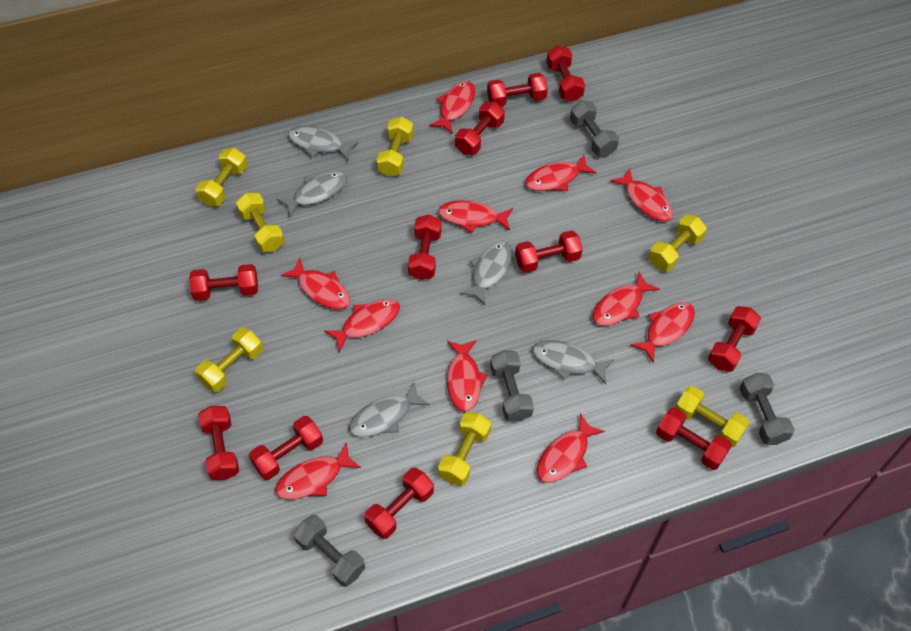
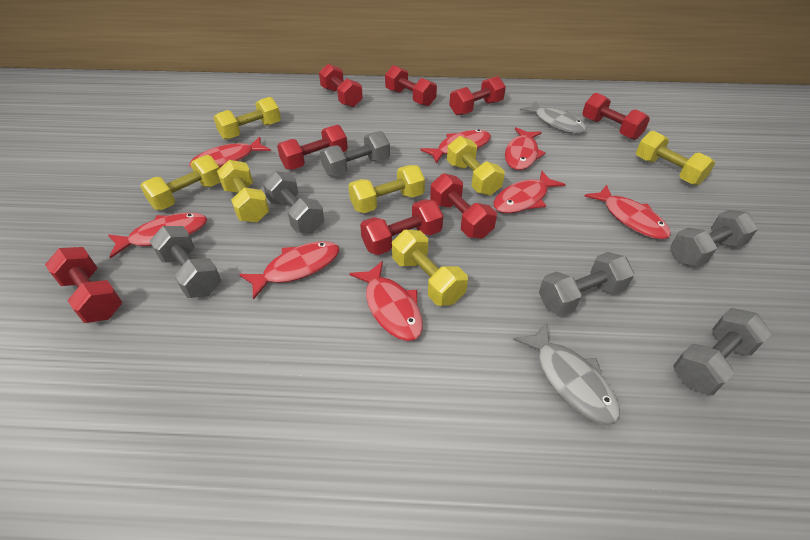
grey dumbbell: [294,515,365,587] [490,350,534,422] [570,101,619,156] [740,373,795,445] = 4 -> [150,226,221,298] [263,171,324,233] [320,131,390,176] [539,252,635,316] [671,210,758,267] [673,308,772,395] = 6
grey fish: [277,171,347,217] [288,125,359,161] [349,383,430,437] [460,241,513,305] [533,340,614,384] = 5 -> [513,322,620,425] [520,101,586,133] = 2
red dumbbell: [189,264,258,301] [198,406,239,480] [249,416,323,480] [364,467,434,539] [408,214,442,280] [455,102,505,155] [487,73,548,107] [515,230,583,273] [546,45,585,102] [656,408,732,470] [708,306,761,372] = 11 -> [45,247,122,323] [277,125,348,170] [319,64,363,107] [360,199,443,255] [385,65,437,107] [430,173,497,239] [449,76,506,115] [582,93,650,140] = 8
red fish: [275,442,361,500] [281,258,350,310] [324,299,400,352] [429,81,475,134] [438,200,513,233] [447,340,488,412] [525,155,596,191] [537,413,605,483] [593,272,660,326] [610,168,673,222] [630,302,695,363] = 11 -> [108,213,207,258] [189,137,271,168] [239,241,339,300] [349,261,423,341] [420,129,491,164] [494,171,566,213] [505,127,546,170] [585,185,671,239] = 8

